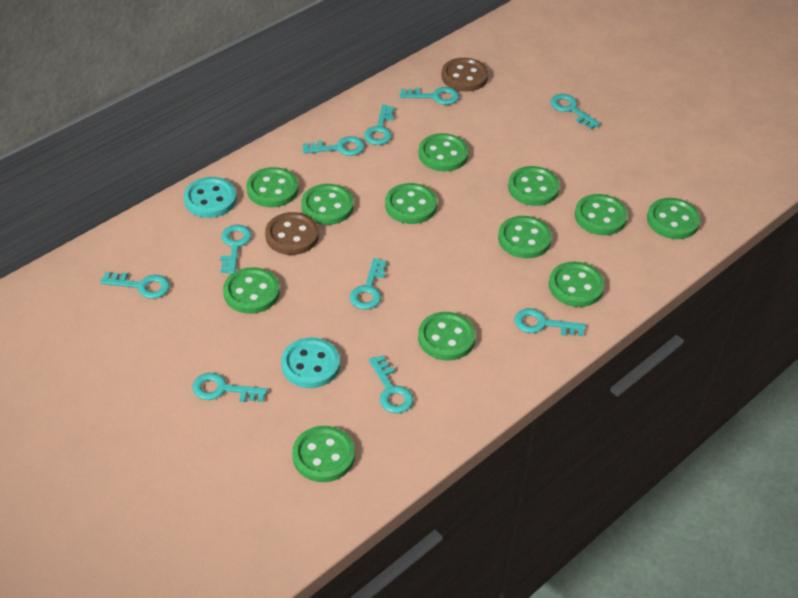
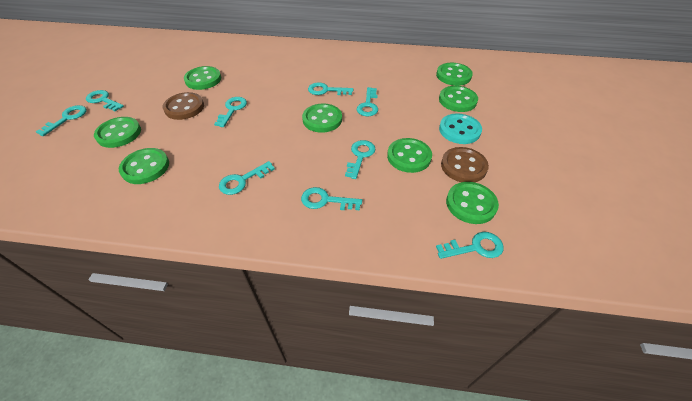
green button: [223,267,280,314] [246,167,298,207] [292,426,355,482] [301,184,354,225] [385,183,437,224] [418,133,469,171] [418,312,476,361] [498,216,552,258] [508,166,560,206] [549,262,605,307] [575,194,628,235] [647,198,701,239] = 12 -> [94,117,141,148] [119,148,169,184] [184,66,221,90] [302,103,342,133] [387,138,432,173] [436,63,473,86] [439,86,478,112] [446,182,499,224] = 8
turquoise button: [184,177,237,218] [281,337,340,388] = 2 -> [439,113,482,144] = 1
turquoise key: [100,272,170,299] [192,373,268,402] [220,225,252,274] [302,136,365,156] [350,258,387,309] [364,105,394,145] [369,355,414,413] [400,87,459,105] [514,308,586,336] [550,94,601,129] = 10 -> [36,105,87,136] [86,90,124,111] [214,97,247,127] [219,161,275,195] [301,187,362,210] [308,82,353,95] [345,140,376,179] [357,87,378,116] [436,232,503,259] = 9

